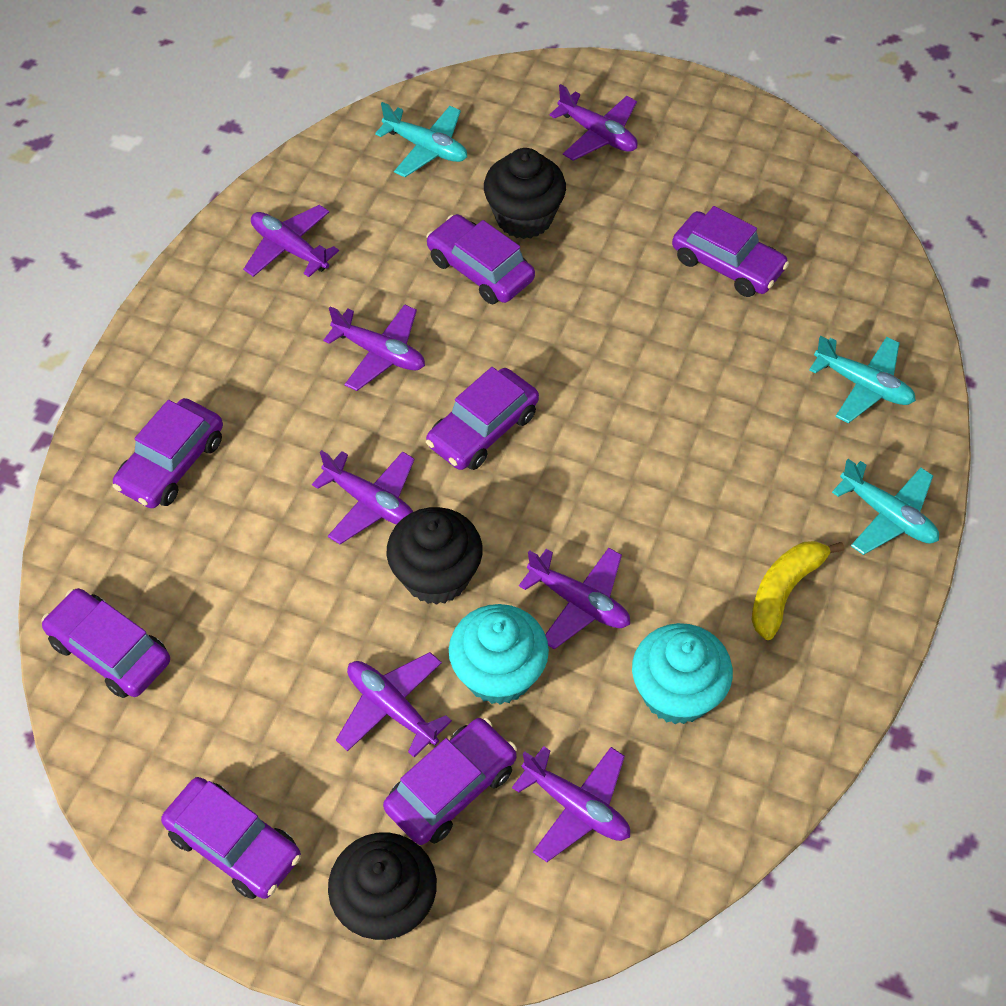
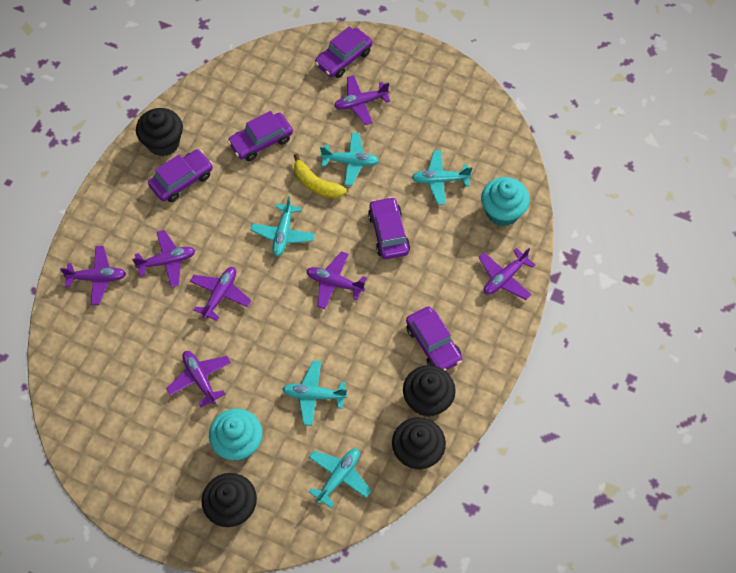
black cupcake: [328,832,437,940] [387,507,483,605] [484,148,566,239] = 3 -> [136,108,183,156] [202,473,257,527] [392,417,446,470] [403,365,456,417] = 4
purple car: [41,588,170,698] [113,398,223,508] [161,777,301,899] [383,718,517,845] [426,214,535,304] [426,367,539,470] [672,206,789,297] = 7 -> [148,149,213,202] [227,111,293,161] [315,26,372,78] [368,197,410,259] [406,306,462,371] = 5
turquoise plane: [375,102,467,177] [809,336,916,423] [832,459,939,555] = 3 -> [251,196,315,256] [282,360,347,426] [309,449,371,508] [320,133,379,186] [412,150,472,205] = 5

